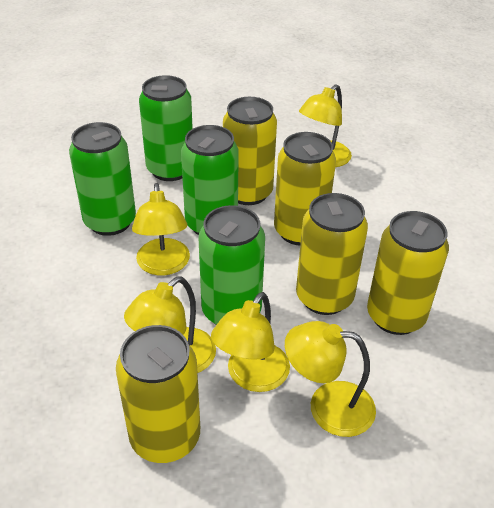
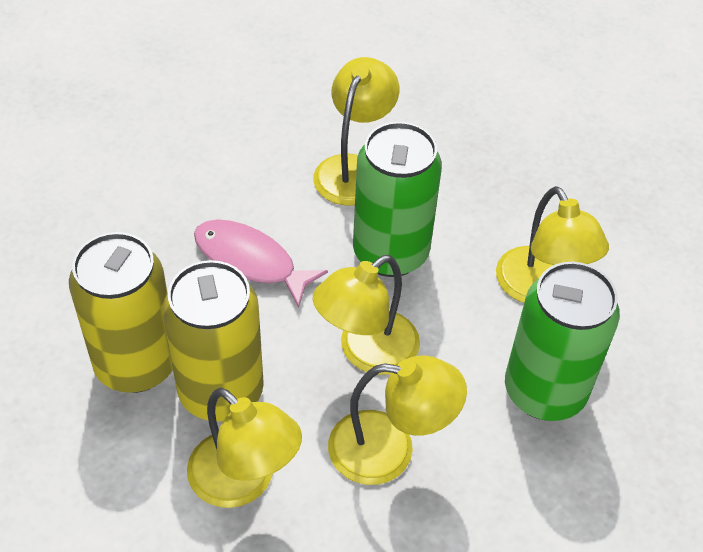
green can: [69,122,136,236] [139,75,193,181] [181,125,239,235] [198,205,265,325] = 4 -> [353,122,442,277] [505,262,620,421] = 2
pink fish: none = 0 -> [194,219,328,308] = 1
yellow can: [116,325,200,463] [223,97,277,205] [274,132,336,245] [296,193,368,315] [367,211,449,335] = 5 -> [69,232,173,393] [163,260,264,422] = 2

